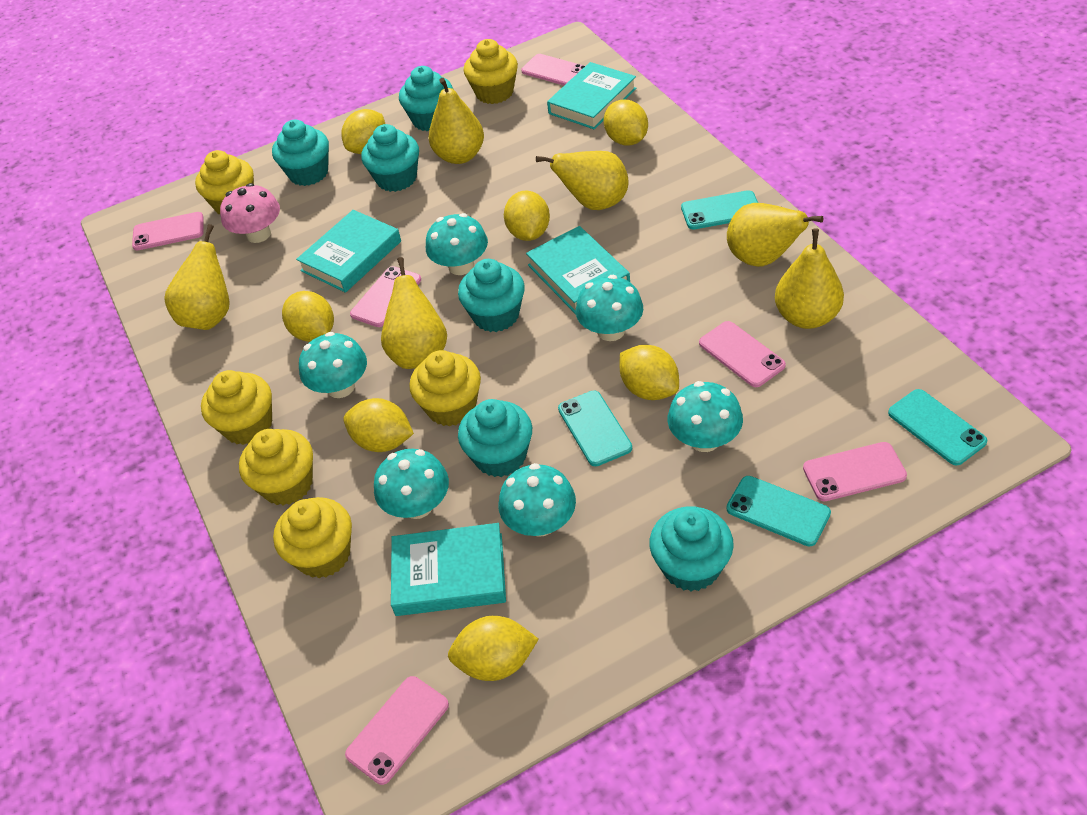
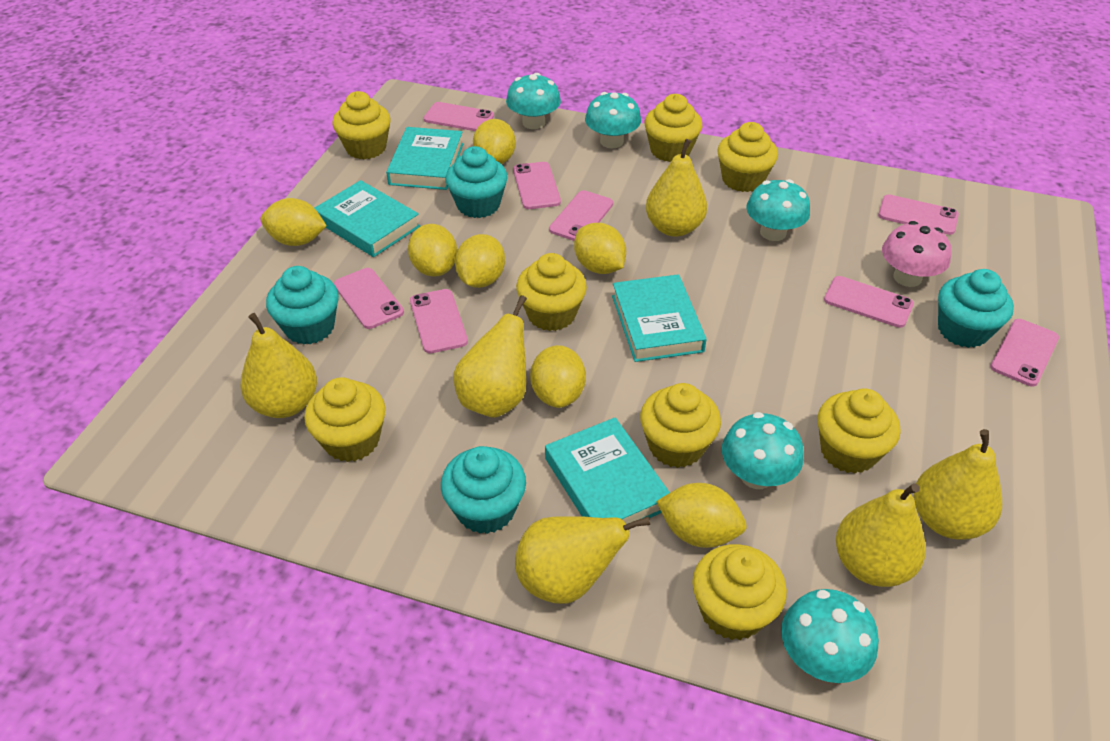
pink phone: [132,212,204,250] [345,676,449,785] [350,266,421,327] [521,54,585,86] [699,321,786,387] [803,442,907,501] = 6 -> [334,268,404,329] [410,289,468,353] [424,102,494,131] [513,162,561,209] [549,190,613,241] [824,276,914,328] [878,194,959,235] [990,319,1059,387] = 8
turquoise cupcake: [272,120,329,186] [361,124,419,192] [399,66,453,131] [458,259,525,332] [458,399,532,477] [649,506,734,591] = 6 -> [266,266,339,345] [441,446,526,534] [445,146,508,218] [938,269,1014,348] = 4
turquoise mushroom: [299,332,367,398] [374,449,449,519] [426,213,488,275] [498,463,576,537] [576,275,643,341] [668,381,743,452] = 6 -> [506,73,561,129] [585,92,641,149] [722,412,804,489] [746,179,810,241] [781,589,879,683] = 5
turquoise phone: [558,390,632,466] [681,190,758,229] [726,476,831,546] [888,389,987,465] = 4 -> none = 0
yellow cupcake: [195,150,254,214] [201,370,272,445] [239,429,313,505] [273,497,352,578] [410,350,481,426] [464,39,518,104] = 6 -> [304,377,386,462] [332,91,391,160] [516,253,587,331] [640,383,721,468] [644,94,702,162] [692,544,787,640] [717,122,778,192] [818,388,900,473] = 8

